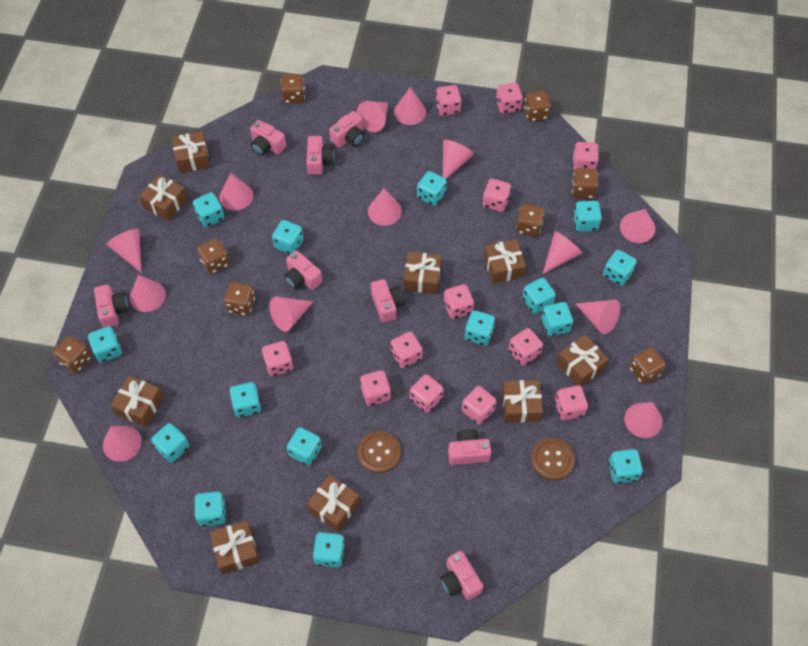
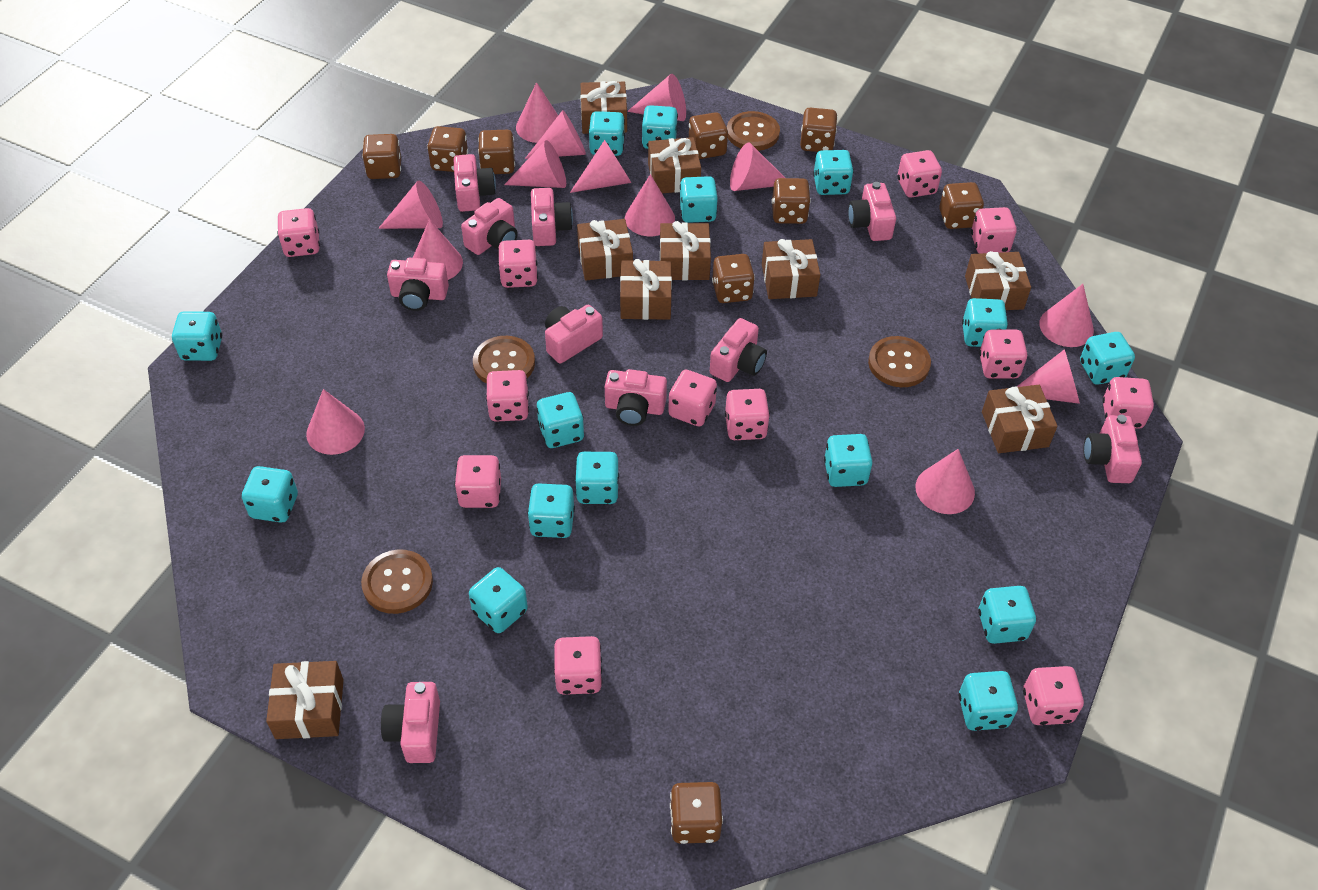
brown button: [358,431,401,473] [531,438,575,481] = 2 -> [361,549,433,614] [473,336,535,384] [727,111,780,151] [868,336,931,387] = 4
brown dice: [53,336,91,373] [197,238,230,274] [224,282,255,316] [281,74,305,104] [516,204,545,237] [524,91,551,122] [572,168,598,199] [629,347,666,384] = 8 -> [362,134,401,179] [427,126,468,172] [478,130,515,174] [670,782,723,844] [689,112,728,159] [712,254,755,303] [772,178,811,224] [800,108,838,152] [939,182,984,229] = 9
pink camera: [94,285,128,328] [250,120,286,156] [284,250,322,290] [306,136,334,175] [329,111,365,148] [371,279,405,323] [440,551,483,600] [448,429,491,465] = 8 -> [381,682,440,763] [387,258,449,311] [453,154,496,212] [461,198,518,255] [531,188,573,246] [545,305,603,363] [605,369,667,426] [710,318,767,382] [848,182,896,241] [1083,415,1142,483] = 10

